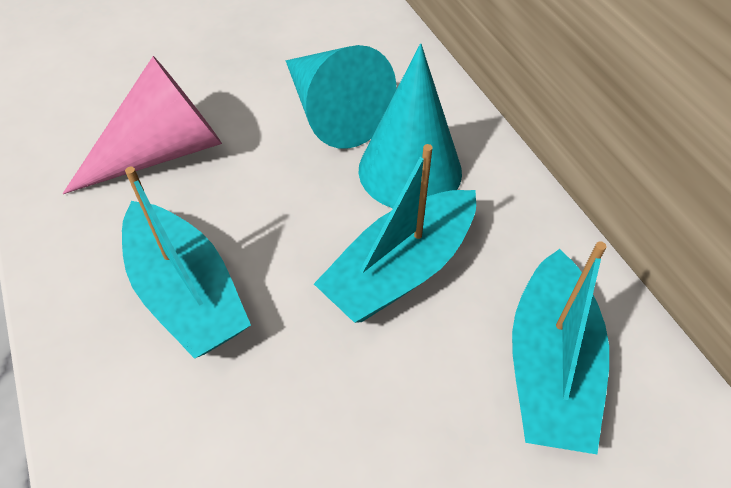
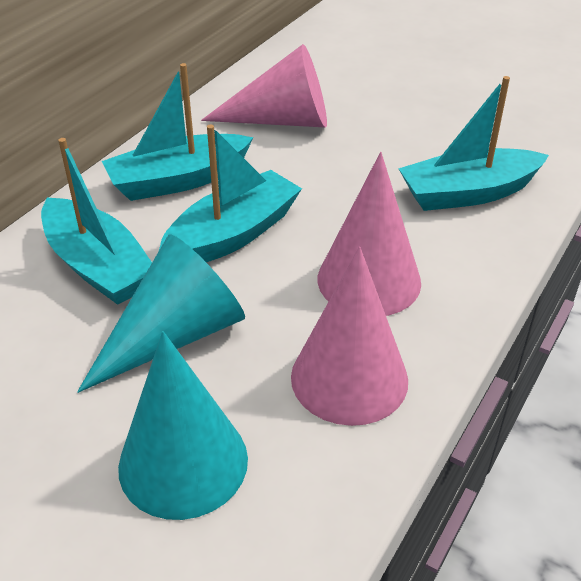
pink cone: [63,56,222,194] = 1 -> [201,44,327,128] [291,247,408,426] [318,152,421,316] = 3
turquoise boat: [122,167,251,359] [314,144,476,323] [512,241,609,454] = 3 -> [41,138,152,305] [102,63,253,201] [159,124,302,262] [398,76,549,211] = 4

